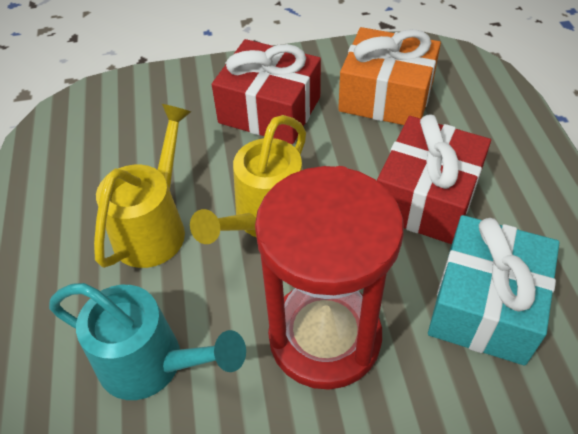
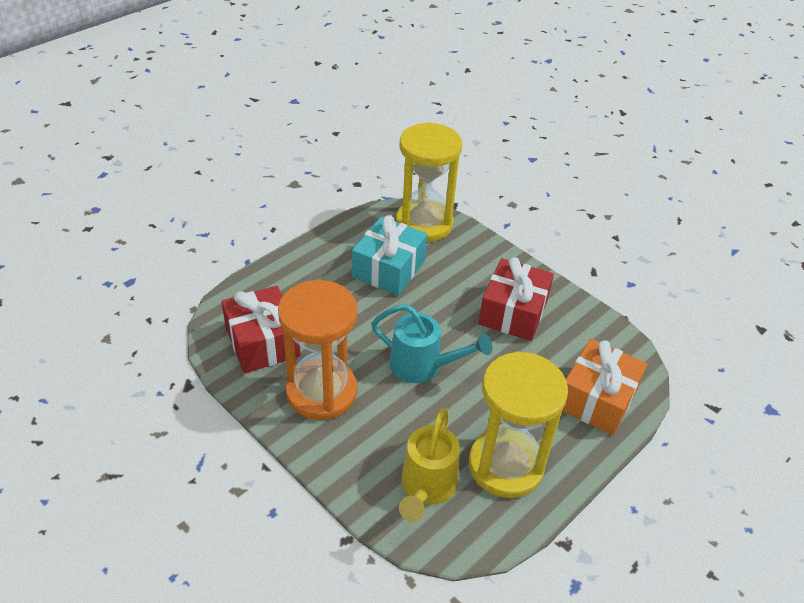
orange hourglass: none = 0 -> [278,280,358,420] = 1
red hourglass: [255,166,404,390] = 1 -> none = 0
yellow hourglass: none = 0 -> [396,122,462,242] [469,351,568,498] = 2
yellow watering can: [94,104,191,268] [190,115,306,244] = 2 -> [399,408,460,522] = 1

